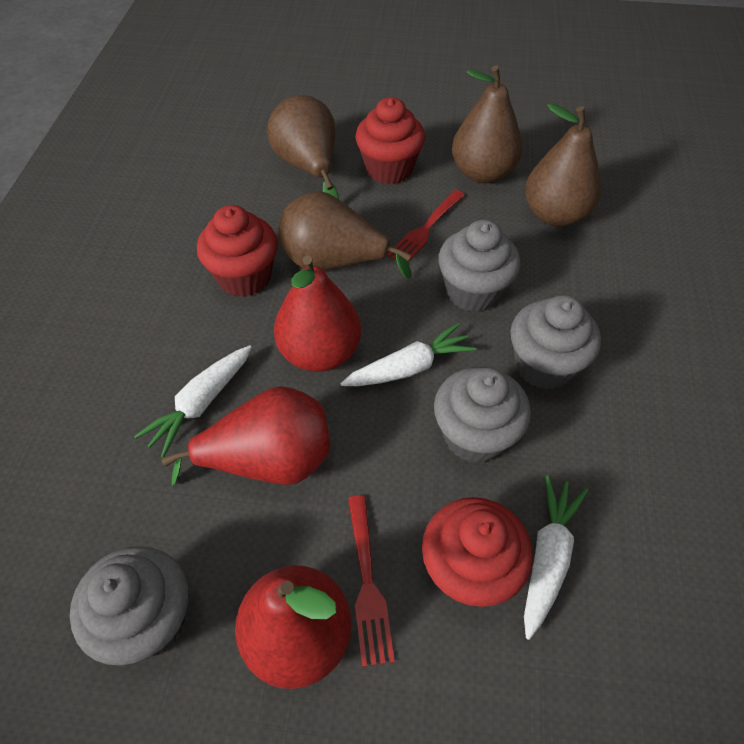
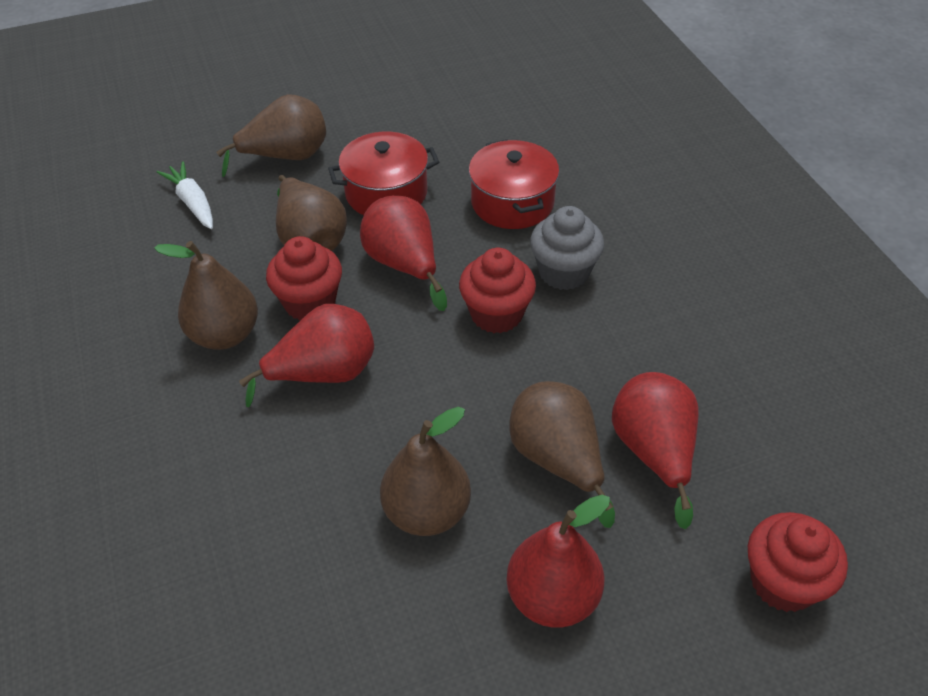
brown pear: [267,95,339,199] [278,191,411,279] [452,65,523,183] [525,103,601,227] = 4 -> [154,241,258,350] [216,94,326,177] [276,175,347,251] [380,407,471,536] [509,381,615,528] = 5
grey cupcake: [70,546,188,665] [434,367,531,463] [438,220,521,312] [510,295,601,390] = 4 -> [530,206,604,290] = 1
red fork: [348,495,395,667] [387,190,465,262] = 2 -> none = 0
red pear: [162,386,330,486] [235,565,352,689] [274,256,361,372] = 3 -> [239,304,374,407] [360,196,447,311] [506,495,610,628] [612,372,699,529] = 4
red pot: none = 0 -> [328,132,439,215] [469,139,559,229] = 2
white carrot: [134,345,252,458] [341,323,477,386] [524,475,589,640] = 3 -> [157,161,213,229] = 1

